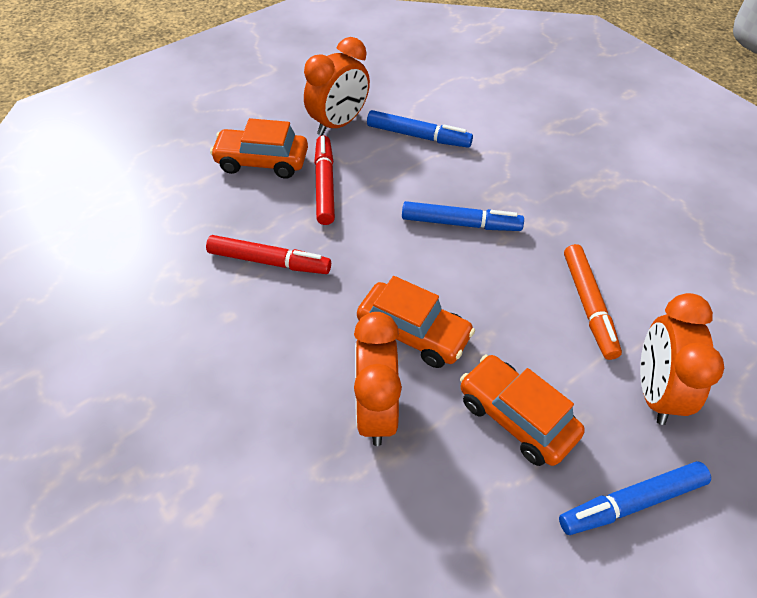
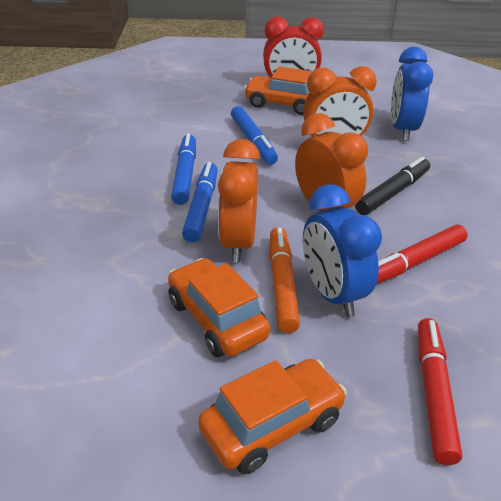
black marker: none = 0 -> [355,157,430,215] = 1
blue clock: none = 0 -> [303,184,382,317] [391,47,433,141] = 2
red clock: none = 0 -> [263,17,324,78] = 1

